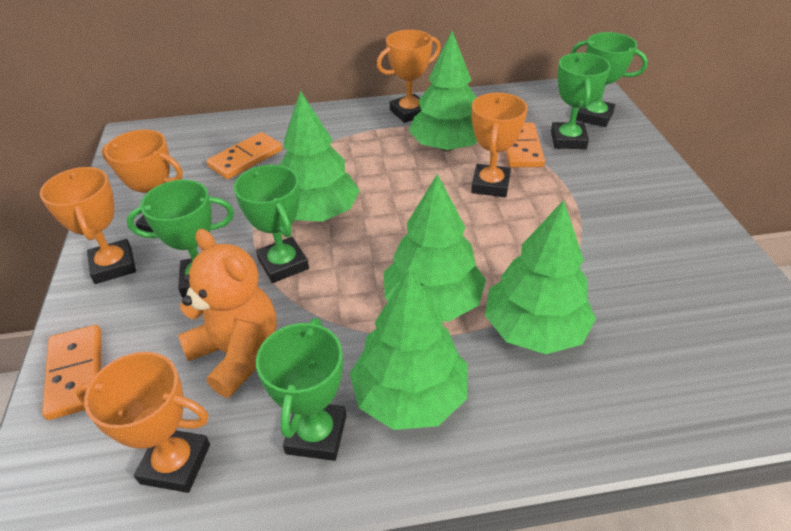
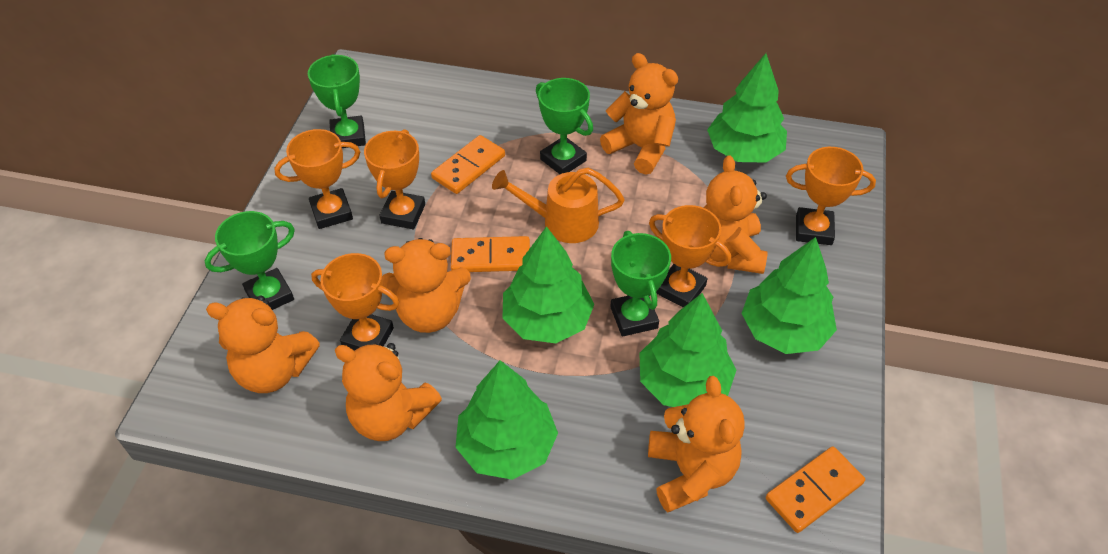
green trophy: [126,180,234,298] [234,165,309,283] [256,318,346,461] [551,53,611,149] [571,32,648,127] = 5 -> [204,211,295,310] [308,54,366,148] [536,78,593,174] [610,231,671,337] = 4
orange teddy bear: [178,229,277,398] = 1 -> [206,295,320,393] [335,342,442,441] [383,238,471,333] [600,53,678,175] [648,376,745,513] [704,155,768,274] = 6
orange watering can: none = 0 -> [492,168,625,243] = 1

